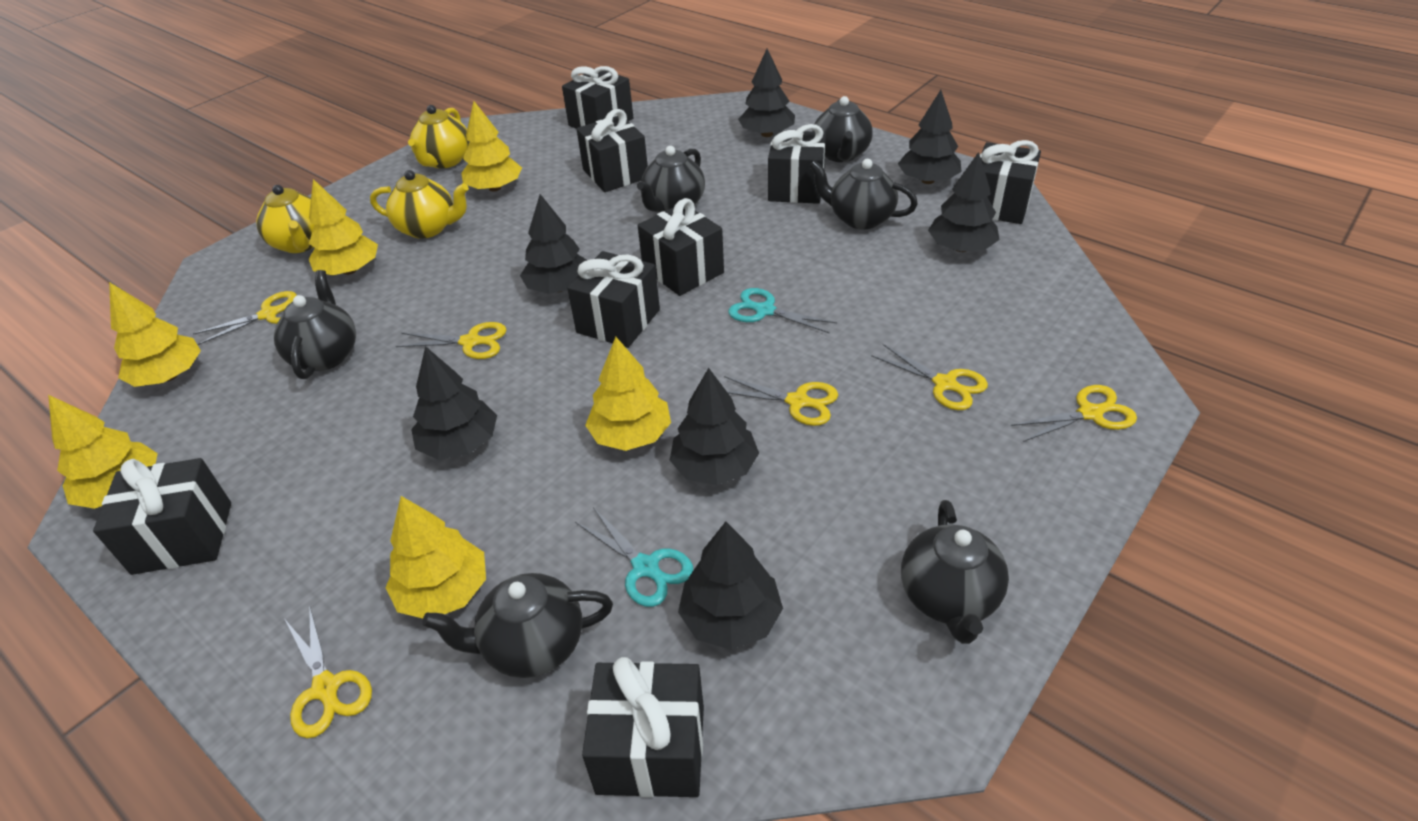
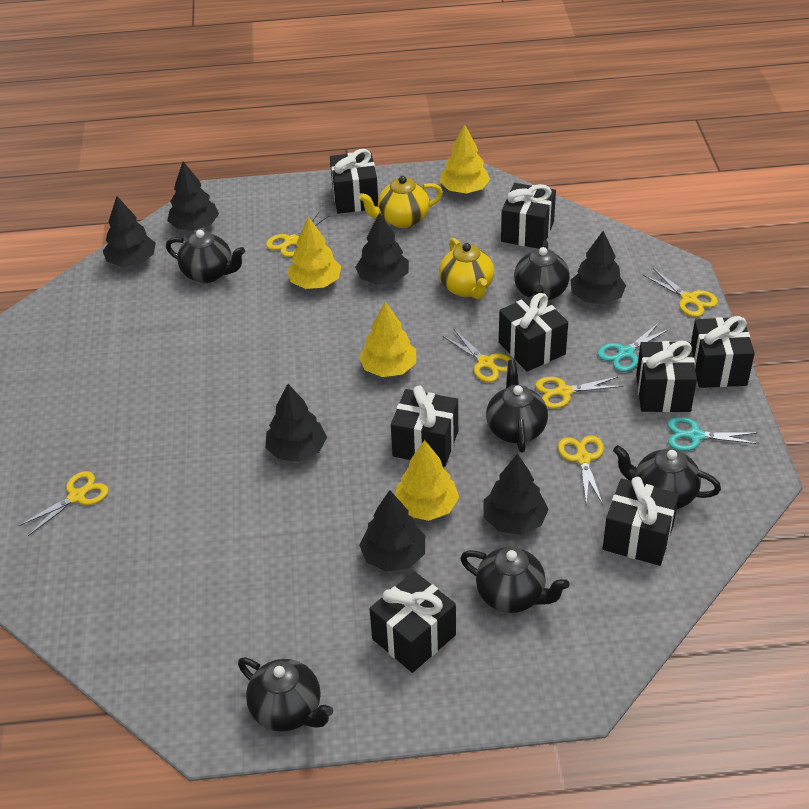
yellow teapot: [256,185,314,253] [370,170,469,239] [408,105,470,169] = 3 -> [359,176,443,228] [439,238,494,299] = 2
yellow tree: [48,395,158,509] [109,282,201,387] [309,179,378,275] [385,496,486,619] [461,101,522,192] [585,337,671,451] = 6 -> [287,217,341,289] [359,302,416,377] [395,440,459,521] [440,124,490,193] = 4

